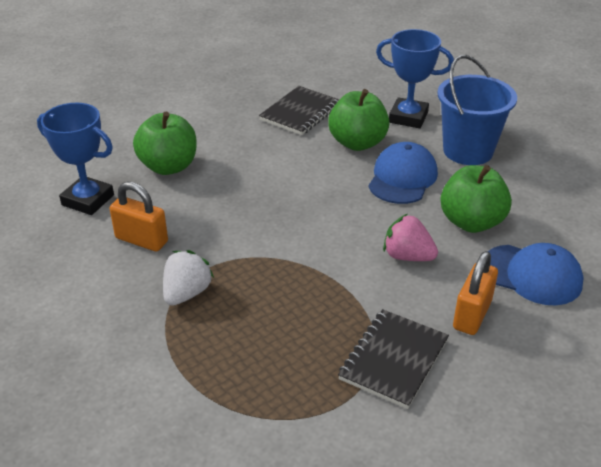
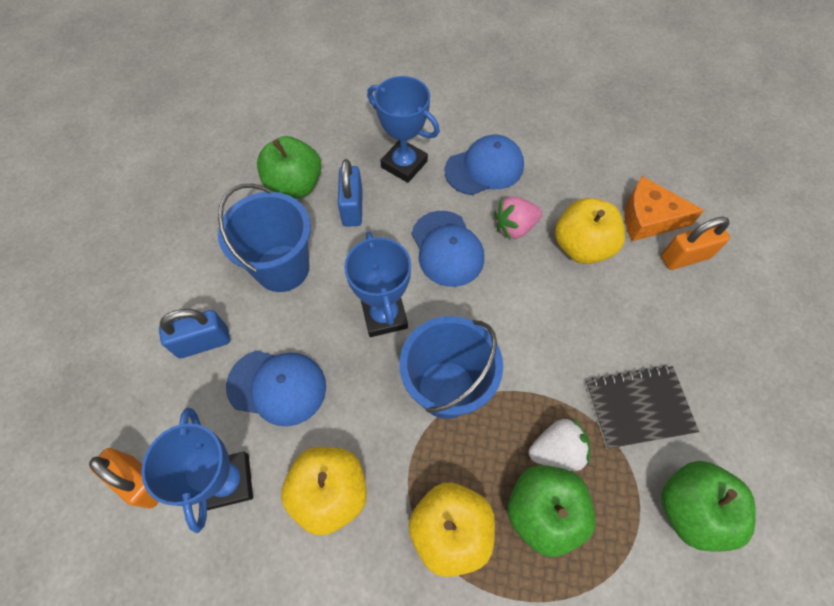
black notebook: [259,86,340,135] [338,309,449,409] = 2 -> [585,366,699,449] = 1
blue bucket: [437,55,517,165] = 1 -> [218,184,311,292] [400,316,503,419] = 2
blue cap: [368,142,438,204] [487,243,584,305] = 2 -> [226,350,326,427] [412,211,484,287] [445,135,524,195] = 3
blue padlock: none = 0 -> [159,309,230,358] [338,159,363,226] = 2
blue trophy: [37,103,114,215] [376,29,454,128] = 2 -> [141,408,253,533] [344,232,411,337] [367,76,440,183] = 3
orange cheese: none = 0 -> [625,176,704,241] = 1
yellow apple: none = 0 -> [281,447,367,536] [409,483,495,577] [555,198,625,264] = 3

